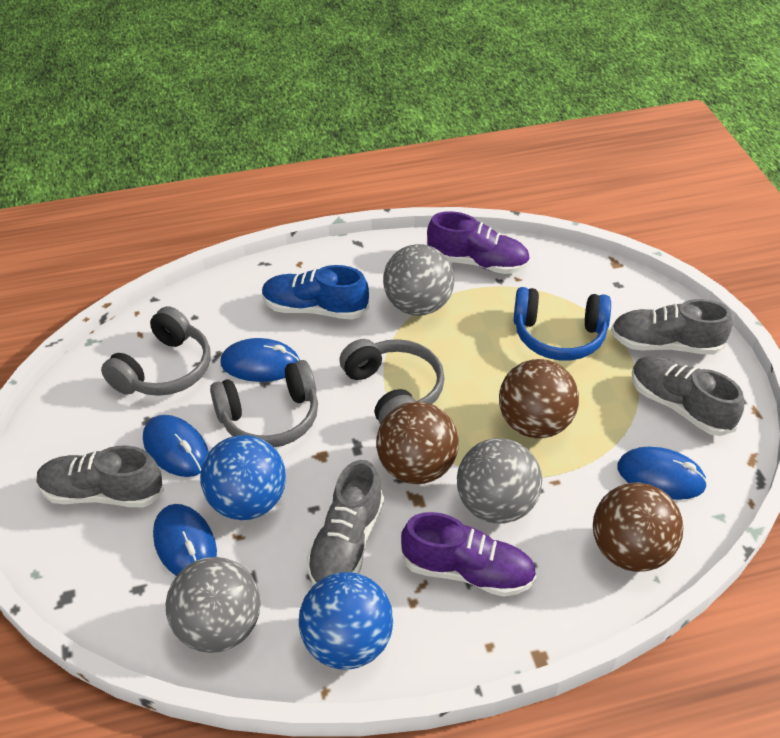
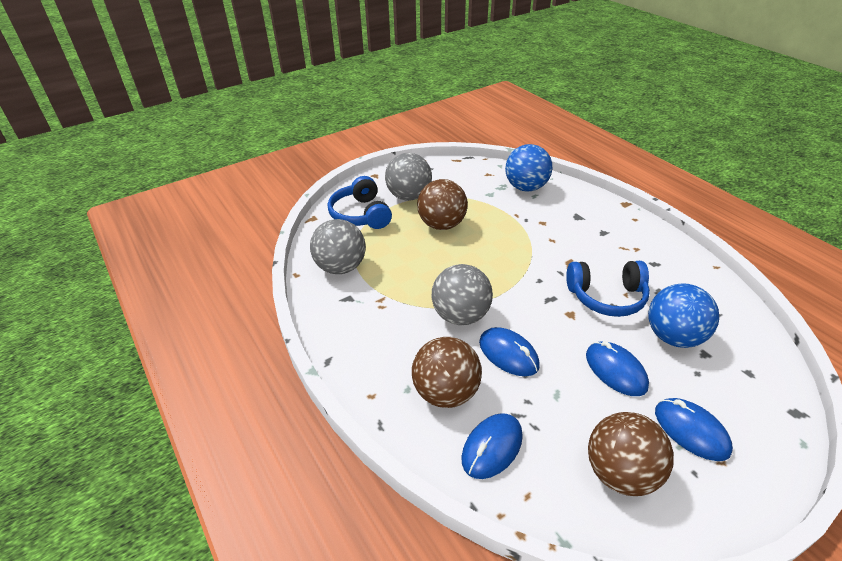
blue headphones: [514,287,611,360] = 1 -> [328,176,392,229] [566,261,650,317] = 2
blue shoe: [262,265,369,319] = 1 -> none = 0
grey headphones: [101,306,210,396] [210,360,318,447] [340,339,445,425] = 3 -> none = 0
grey shoe: [37,446,164,507] [307,460,384,585] [611,299,733,355] [632,356,744,436] = 4 -> none = 0
purple shoe: [401,512,537,597] [427,211,530,274] = 2 -> none = 0

